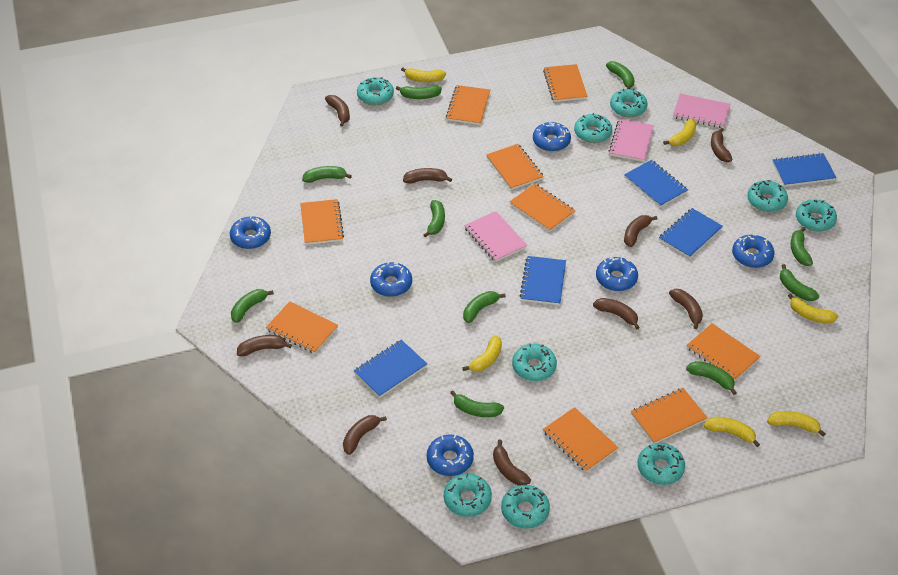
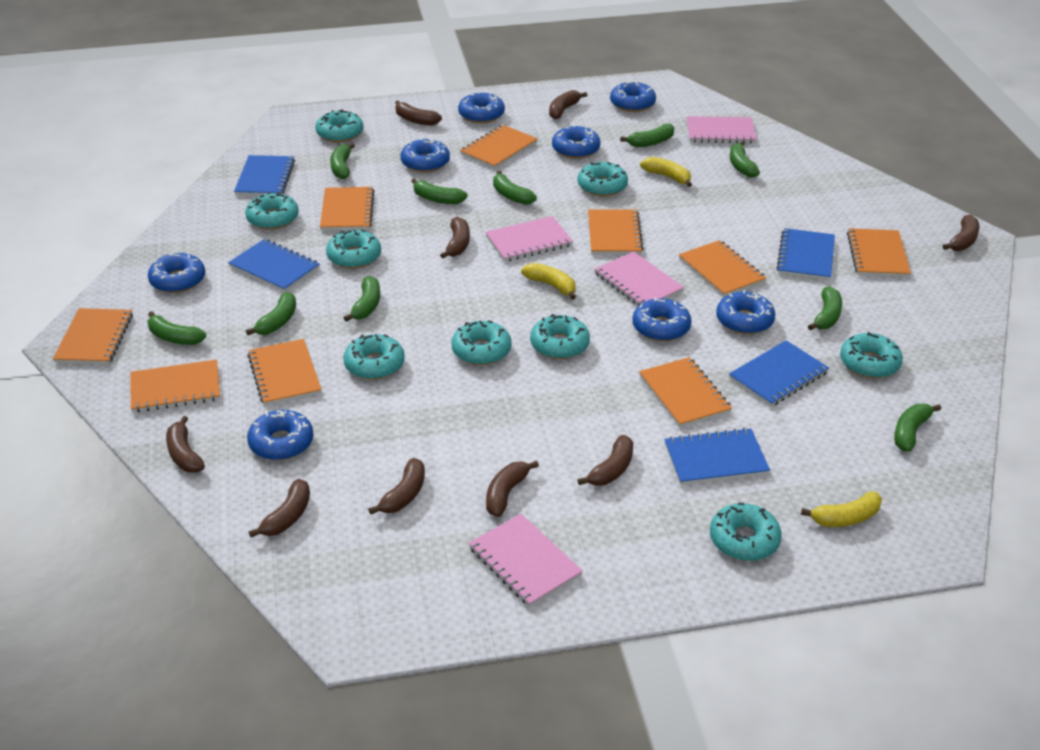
blue donut: [230,215,271,249] [370,261,412,297] [427,435,474,476] [533,122,571,152] [596,256,638,291] [732,234,774,268] = 6 -> [148,253,205,293] [247,410,313,460] [401,138,450,172] [458,91,505,123] [552,125,600,159] [610,81,656,112] [632,298,691,341] [716,290,775,334] = 8
pink notebook: [464,211,527,262] [609,119,654,162] [673,94,731,128] = 3 -> [469,514,583,607] [485,216,573,262] [594,252,684,306] [687,116,757,144] = 4
yellow banana: [401,67,446,82] [463,335,502,372] [663,119,697,146] [704,417,760,447] [767,411,826,436] [788,293,838,324] = 6 -> [521,263,576,299] [640,157,692,187] [801,492,882,527] = 3

